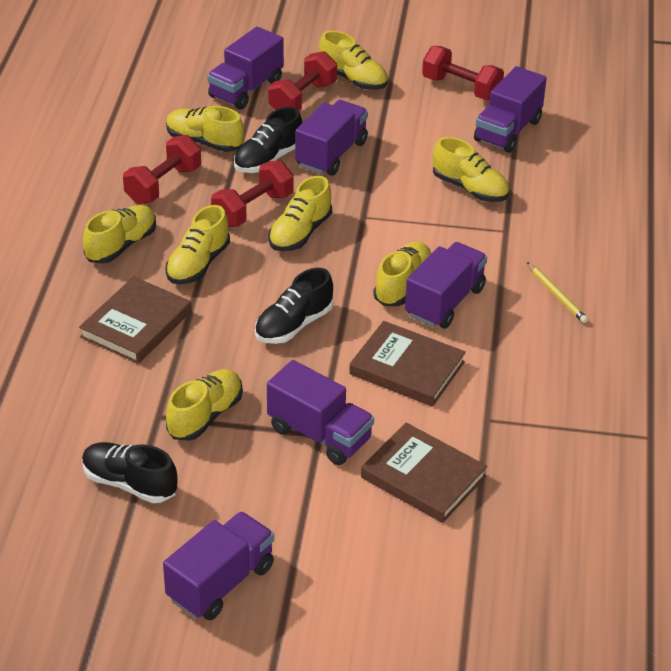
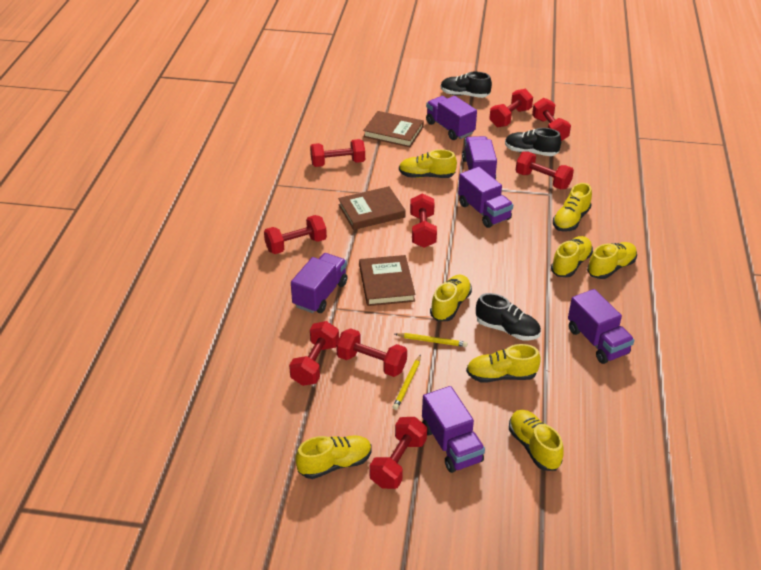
red dumbbell: [123,135,201,204] [211,161,294,227] [268,51,337,110] [422,46,504,100] = 4 -> [264,215,327,254] [289,321,339,386] [310,139,365,167] [336,328,407,377] [369,417,427,489] [410,193,437,248] [489,89,533,128] [516,151,574,189] [532,98,571,141] = 9
yellow pencil: [527,262,588,323] = 1 -> [393,355,421,410] [395,333,468,347] = 2

